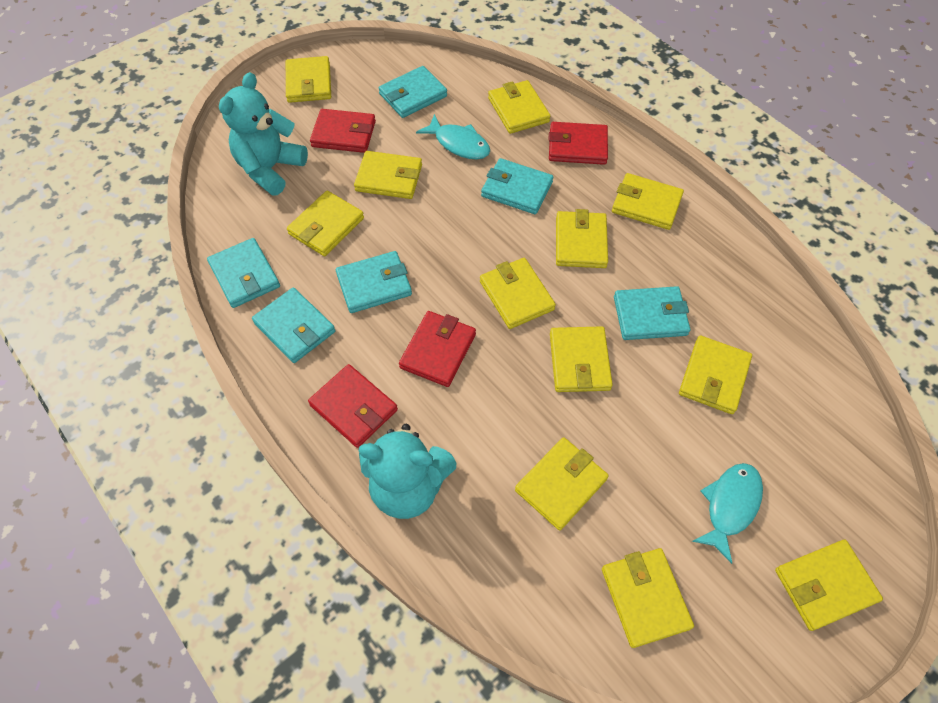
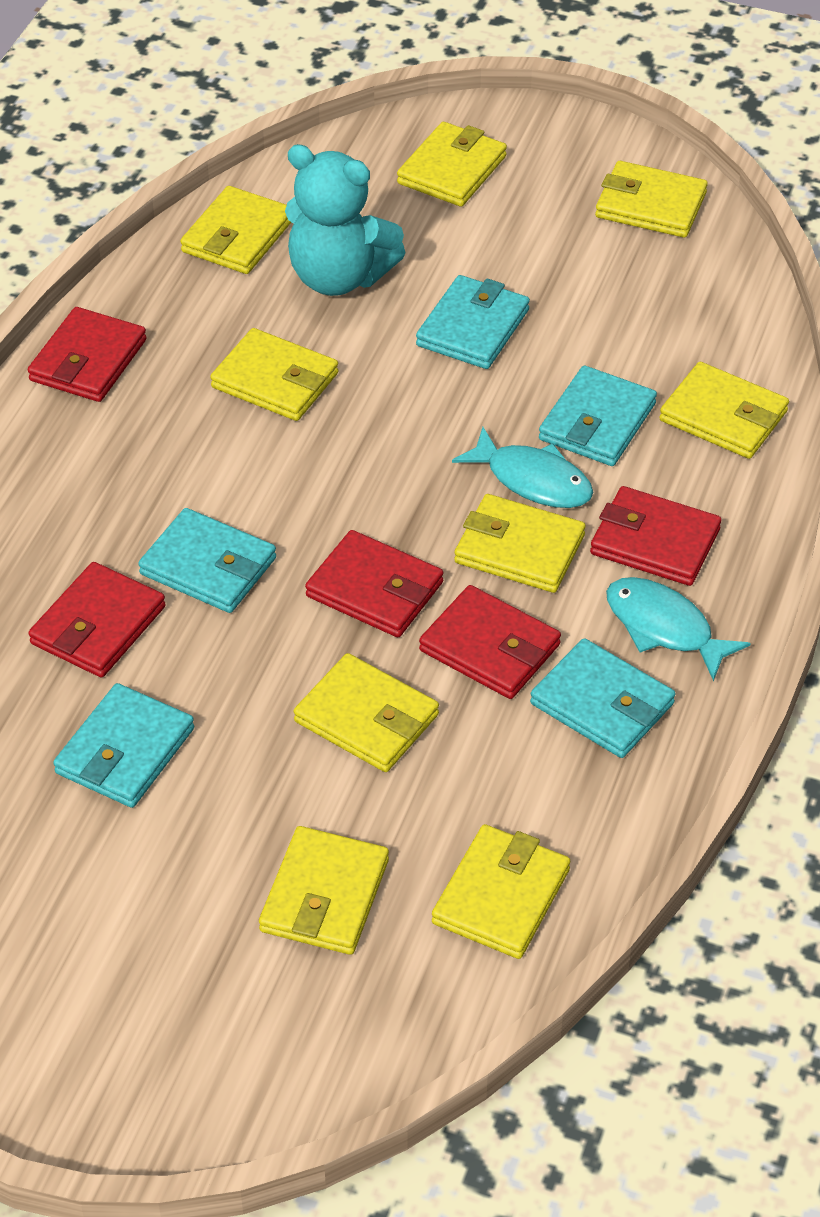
red wallet: [308,364,398,448] [310,109,376,153] [399,311,476,387] [548,122,608,165] = 4 -> [28,307,147,402] [28,562,166,678] [305,530,444,637] [419,585,561,699] [590,486,721,586] = 5
turquoise teddy bear: [219,72,308,196] [359,424,456,519] = 2 -> [285,144,406,296] = 1
turquoise wallet: [207,238,280,308] [252,287,335,363] [336,251,412,313] [379,66,447,118] [481,158,553,214] [614,286,690,340] = 6 -> [53,683,194,808] [138,508,276,613] [416,275,530,369] [530,638,676,758] [539,366,657,466] = 5
yellow wallet: [286,56,331,103] [287,191,364,256] [354,151,422,199] [480,258,556,329] [488,80,550,134] [515,437,609,530] [550,326,613,392] [556,209,608,268] [602,548,694,648] [612,173,684,230] [679,336,752,414] [775,540,883,631] = 12 -> [180,186,291,274] [210,328,338,421] [259,826,389,955] [294,653,439,772] [397,122,507,207] [432,824,570,959] [454,494,586,593] [595,161,708,238] [659,362,789,459] = 9

